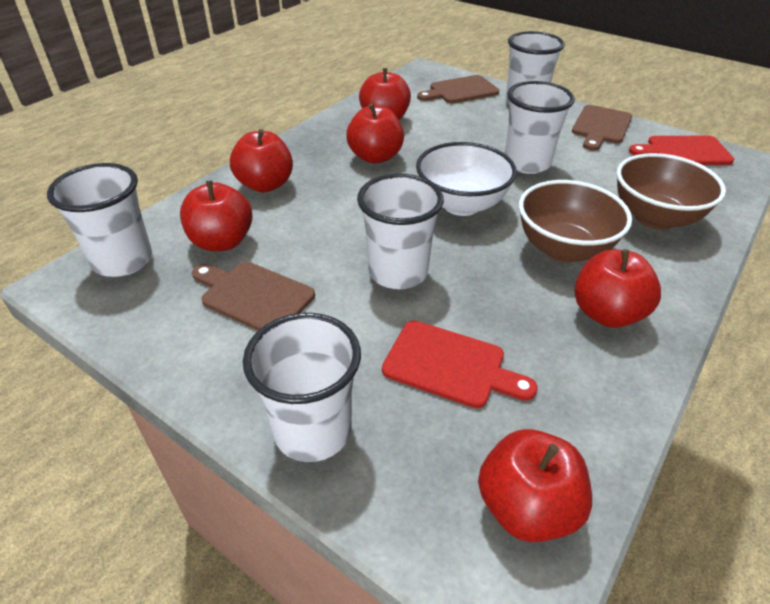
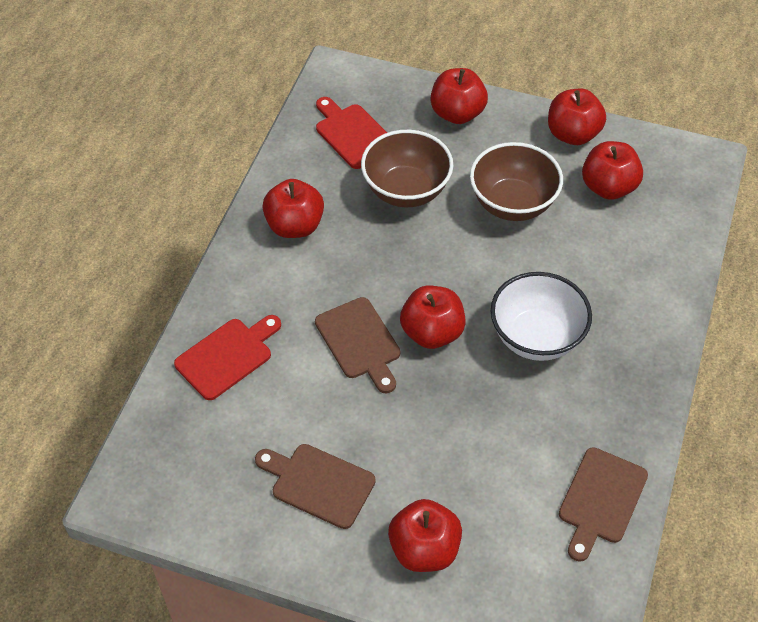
white cup: [47,163,152,277] [243,313,361,462] [357,174,444,289] [505,31,565,104] [505,81,575,174] = 5 -> none = 0

